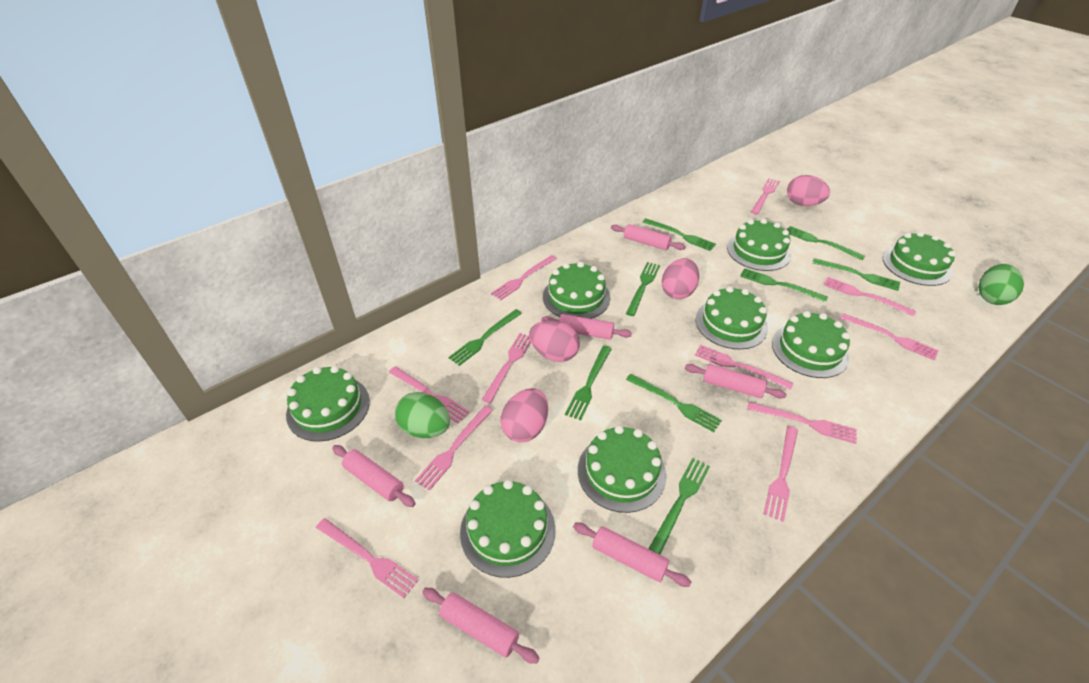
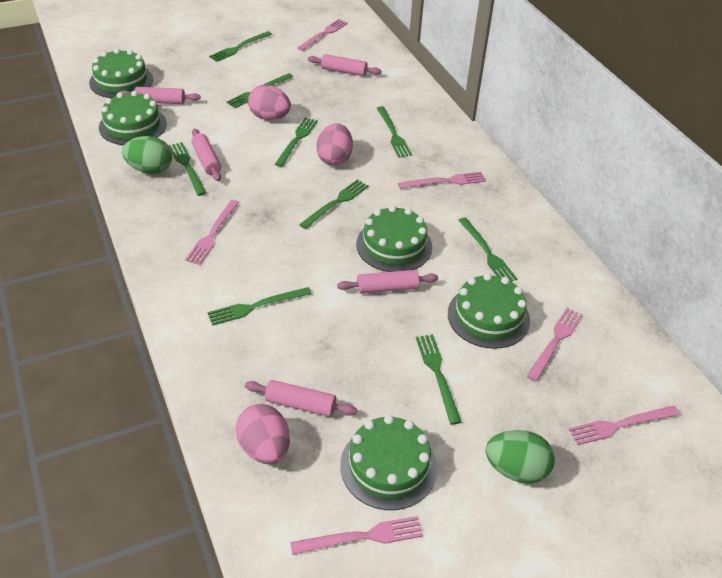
green cake: [286,366,370,442] [460,480,555,578] [543,262,610,319] [578,425,667,513] [695,286,768,349] [727,219,791,271] [772,311,850,378] [883,231,956,286] = 8 -> [89,48,153,98] [99,91,167,145] [340,415,437,510] [356,205,432,272] [448,273,530,349] = 5
pink egg: [500,388,548,442] [529,320,580,362] [661,258,699,299] [787,175,830,206] = 4 -> [236,404,290,464] [248,85,291,120] [316,123,353,166] = 3
pink fork: [316,518,419,598] [389,366,470,423] [415,406,493,491] [482,333,531,403] [491,255,557,300] [695,345,794,390] [747,402,857,444] [751,178,780,214] [764,426,798,522] [823,277,916,317] [840,313,939,361] = 11 -> [185,200,239,265] [290,516,423,555] [298,19,348,51] [398,172,486,189] [527,308,583,381] [569,406,680,445] = 6
pink rolling pin: [332,445,416,507] [422,588,540,664] [541,314,632,340] [573,522,691,587] [611,224,686,250] [685,364,787,399] = 6 -> [120,87,201,104] [191,129,221,181] [245,380,357,417] [308,54,381,76] [337,270,438,294] = 5

